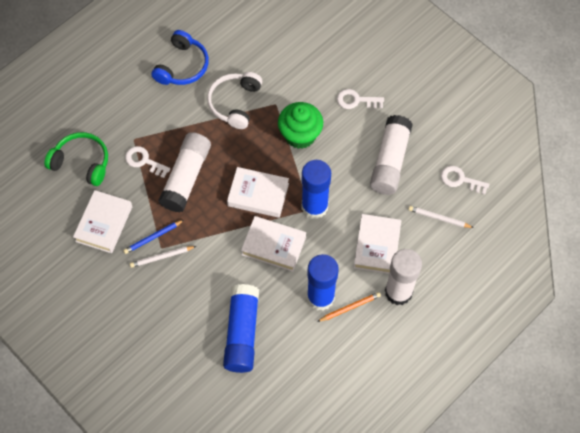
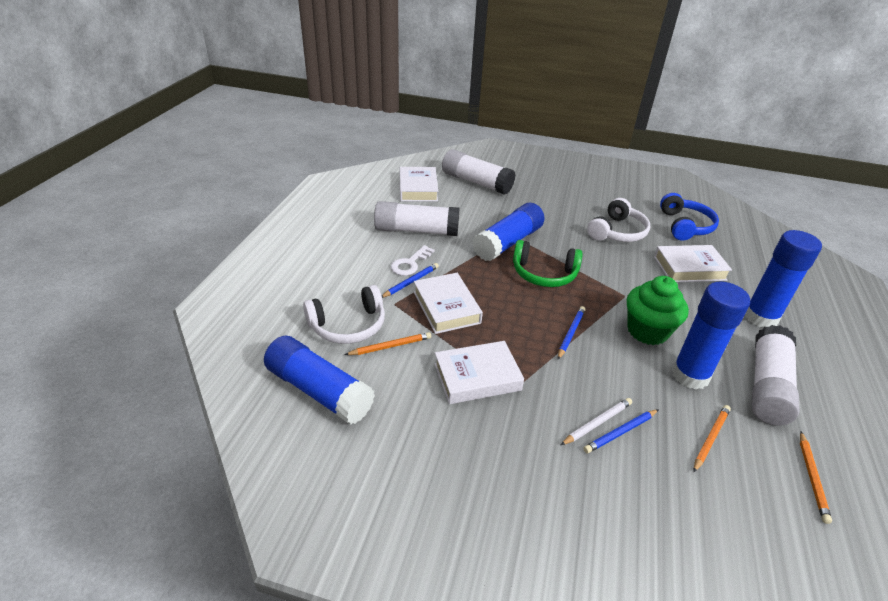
blue glue stick: [223,284,259,373] [302,160,331,219] [307,254,339,311] = 3 -> [264,336,375,425] [473,203,545,261] [672,282,750,390] [744,230,822,328] = 4
blue pencil: [123,220,184,254] = 1 -> [382,263,439,298] [558,306,586,360] [583,409,659,453] = 3
orange pencil: [317,292,381,322] = 1 -> [345,332,431,355] [694,405,731,472] [800,432,832,524] = 3
white headphones: [207,72,262,129] = 1 -> [303,285,385,344] [587,198,650,242] = 2
white key: [125,146,171,178] [337,89,384,109] [441,166,490,194] = 3 -> [391,245,435,276] = 1
white pencil: [130,246,196,268] [408,206,474,228] = 2 -> [561,398,632,445] = 1

